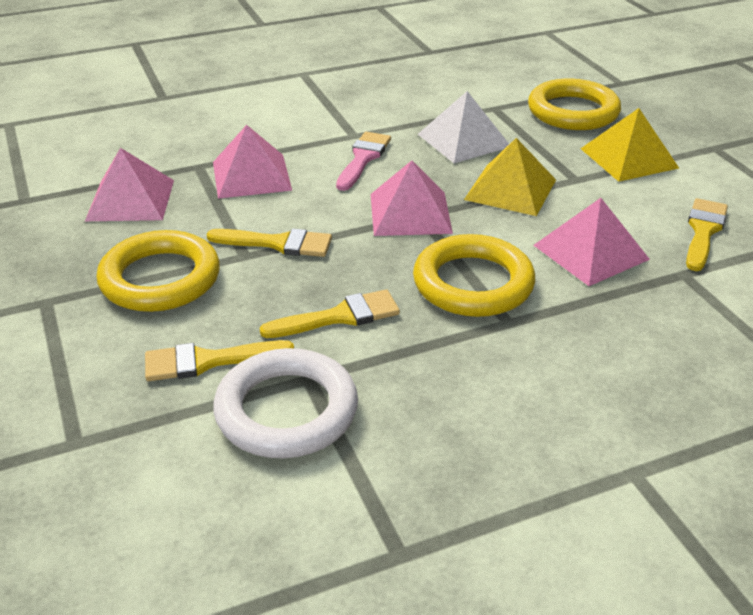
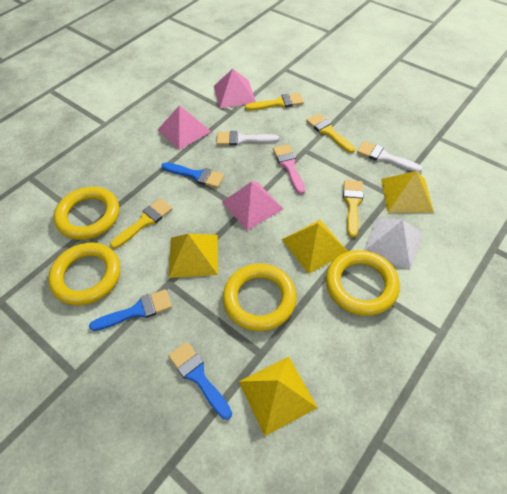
blue brush: none = 0 -> [89,289,172,331] [161,162,225,188] [168,342,232,420] = 3
pink pyramid: [85,148,174,221] [213,125,292,199] [371,161,453,236] [533,198,650,286] = 4 -> [157,106,211,150] [214,69,256,109] [222,182,283,230] = 3
white brush: none = 0 -> [216,131,279,146] [357,141,423,173] = 2
white ring: [213,348,358,458] = 1 -> none = 0
yellow pyramid: [464,138,556,216] [580,108,679,182] = 2 -> [169,234,218,278] [239,357,318,436] [282,220,348,274] [381,171,434,213] = 4
yellow ring: [96,230,220,312] [413,234,535,317] [528,79,621,130] = 3 -> [48,243,120,306] [54,187,119,240] [223,264,297,331] [326,250,400,316] = 4

